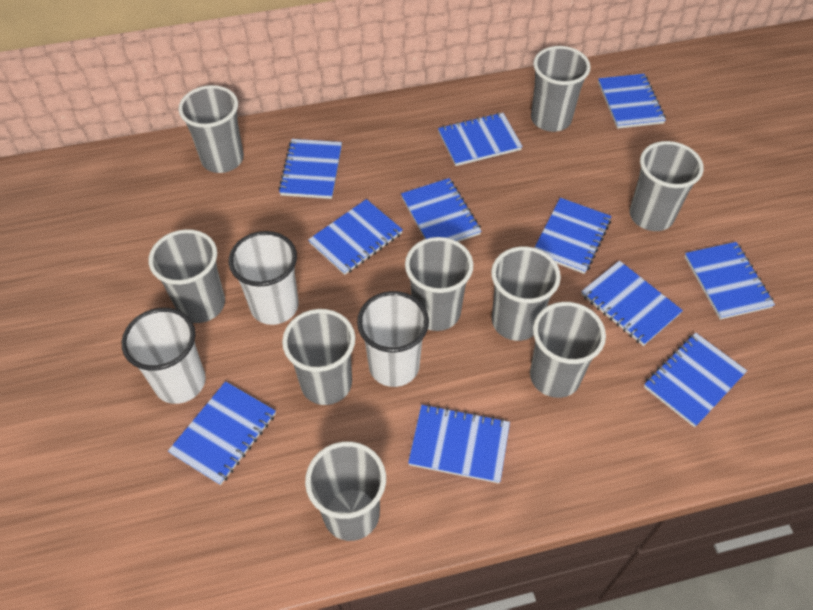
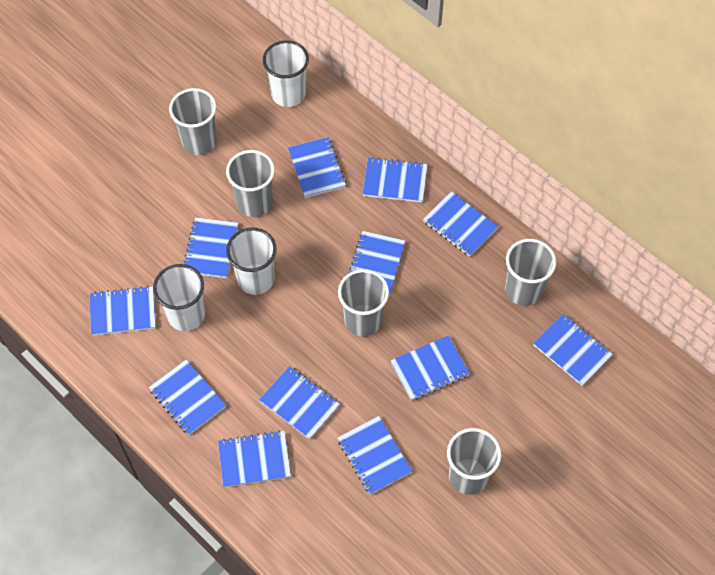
blue notebook: [168,381,276,485] [278,139,342,199] [308,199,403,275] [401,178,481,242] [408,404,510,483] [438,112,523,166] [534,198,611,274] [581,261,683,346] [598,74,666,129] [644,333,747,427] [684,242,775,320] = 11 -> [90,286,156,336] [149,360,226,435] [183,217,238,278] [218,431,291,487] [259,366,340,440] [288,137,346,198] [337,416,412,495] [348,231,405,296] [363,157,428,202] [391,335,470,401] [423,191,498,257] [533,314,613,386] = 12
grey cup: [149,229,225,323] [178,85,244,173] [282,309,355,405] [305,441,386,541] [405,237,473,331] [491,247,561,341] [530,302,606,398] [531,46,591,132] [630,141,704,231] = 9 -> [169,88,217,155] [226,150,275,217] [338,269,389,337] [447,428,501,495] [505,239,556,306] = 5

